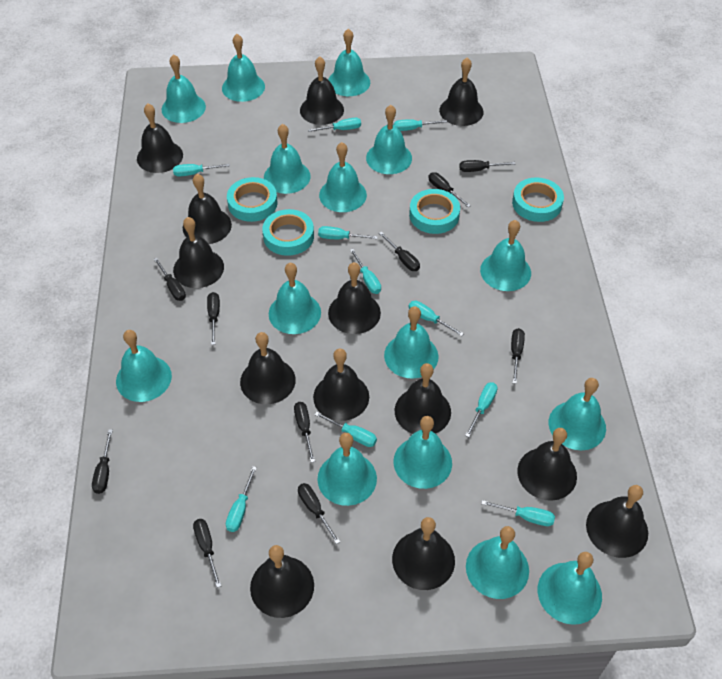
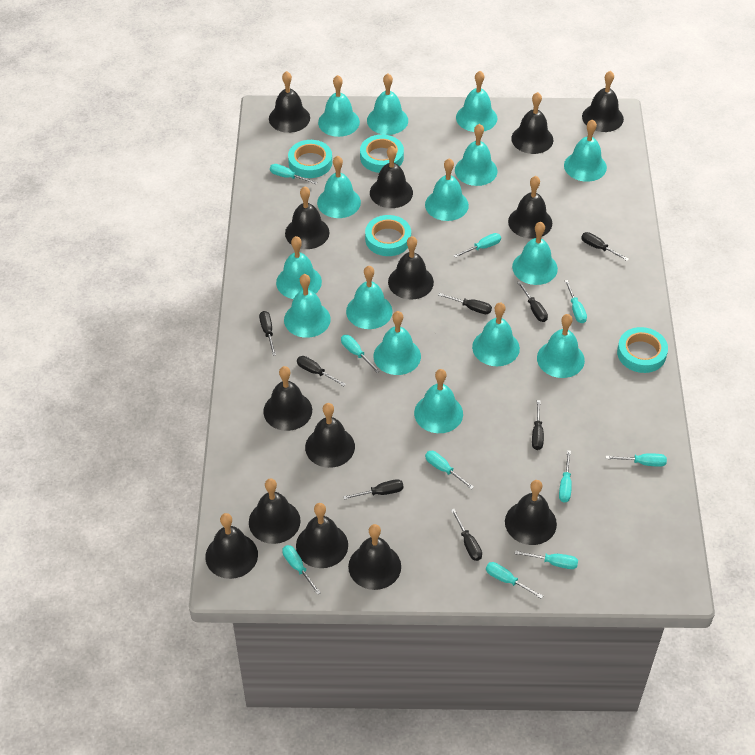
black bell: [137,104,183,173] [173,217,224,288] [183,174,232,244] [240,332,296,404] [250,545,314,618] [300,56,344,125] [313,349,369,421] [328,262,381,334] [392,517,455,590] [395,363,451,434] [439,57,483,126] [517,428,577,501] [586,485,648,558] = 13 -> [205,513,258,579] [249,478,301,544] [263,366,312,431] [269,71,310,133] [285,186,329,249] [296,503,348,568] [305,403,355,468] [348,524,401,590] [370,146,413,208] [388,236,434,300] [505,480,557,545] [508,176,552,239] [511,92,553,154] [582,71,624,132] = 14
black screwdriver: [92,429,113,494] [154,258,186,301] [193,519,221,588] [207,292,220,345] [294,402,315,463] [298,483,340,544] [379,232,420,271] [428,172,471,207] [459,160,515,172] [511,328,525,384] = 10 -> [259,311,276,356] [297,356,346,386] [343,479,404,500] [439,293,492,314] [451,509,482,561] [517,281,548,322] [532,400,544,450] [581,232,629,261] = 8

